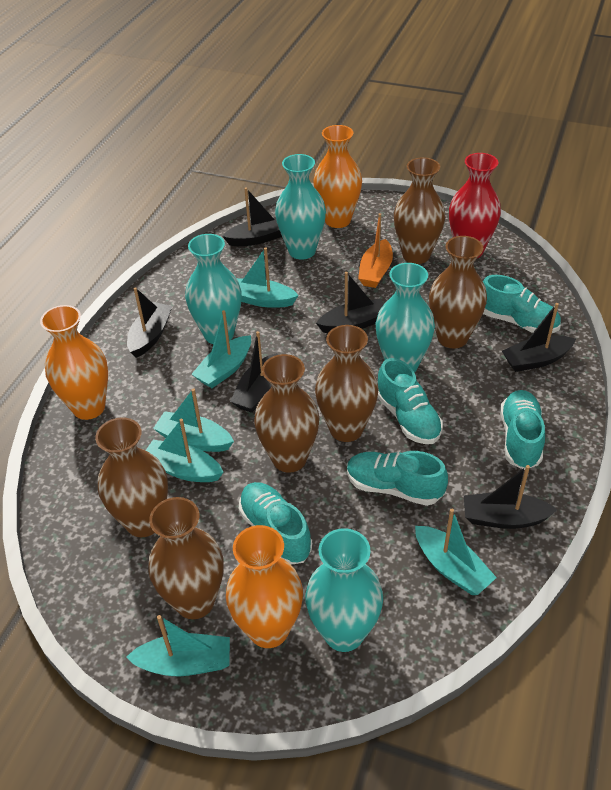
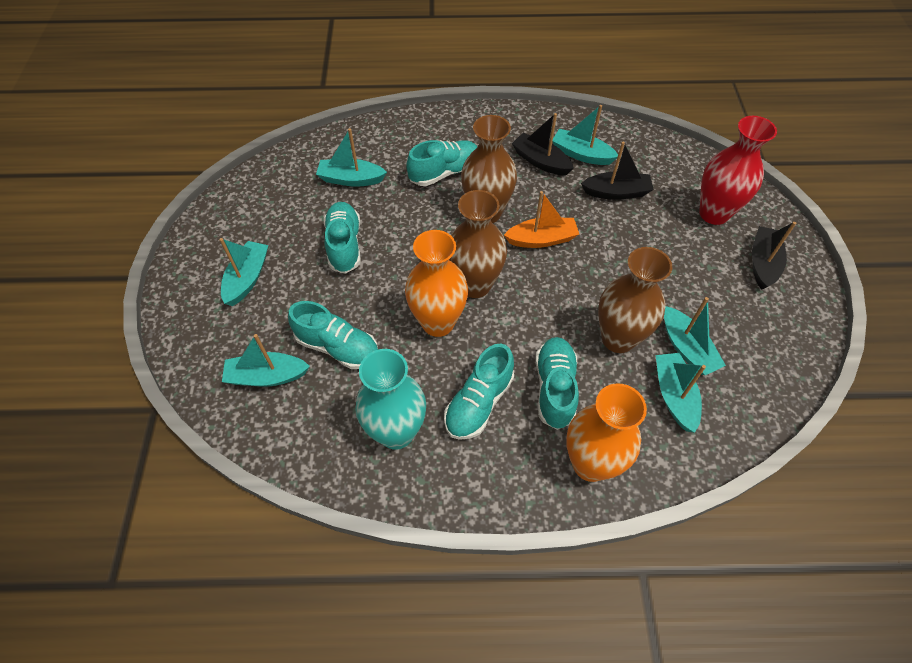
black boat: [127,287,172,358] [222,188,282,246] [230,331,278,413] [316,272,384,333] [464,465,557,529] [502,303,576,372] = 6 -> [512,113,574,175] [581,141,654,200] [752,222,796,290] = 3
brown vase: [95,417,168,537] [148,497,224,619] [254,354,319,473] [315,325,379,442] [394,157,445,264] [429,236,487,348] = 6 -> [449,190,507,298] [461,115,517,223] [598,247,672,353] = 3
orange vase: [40,305,108,420] [226,525,303,648] [313,125,362,228] = 3 -> [405,230,468,337] [566,383,647,482] = 2
turquoise vase: [185,234,242,344] [275,154,326,260] [305,528,383,652] [376,263,435,373] = 4 -> [355,349,426,450] = 1

